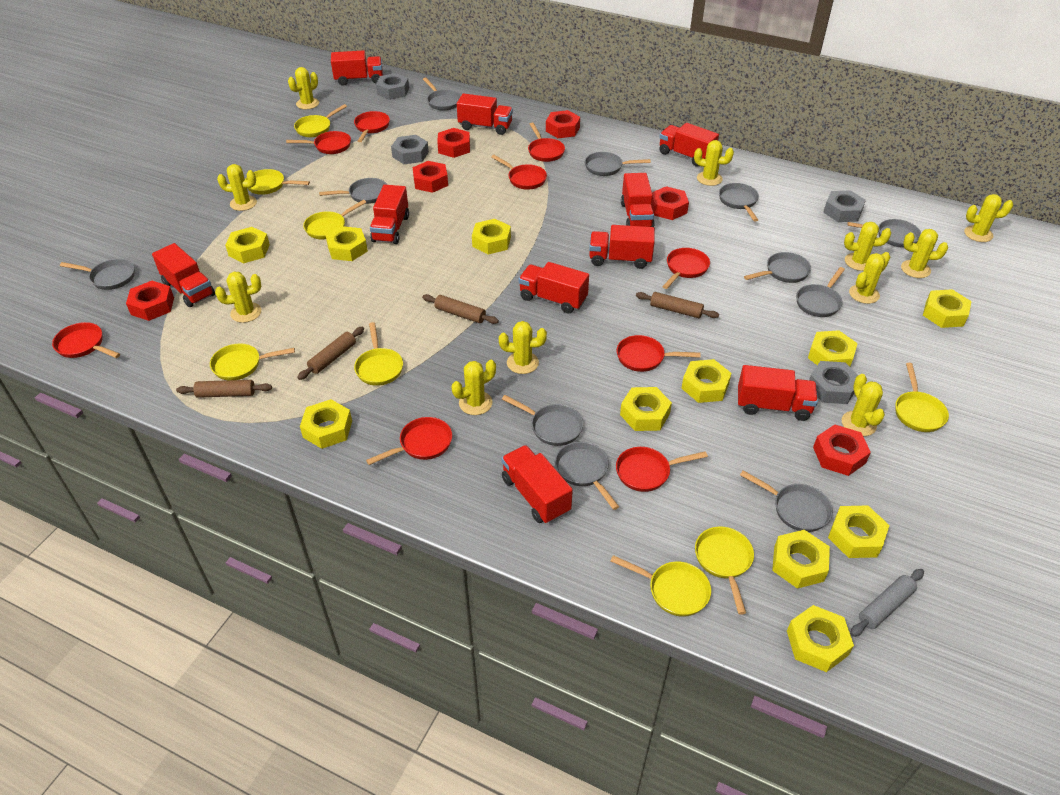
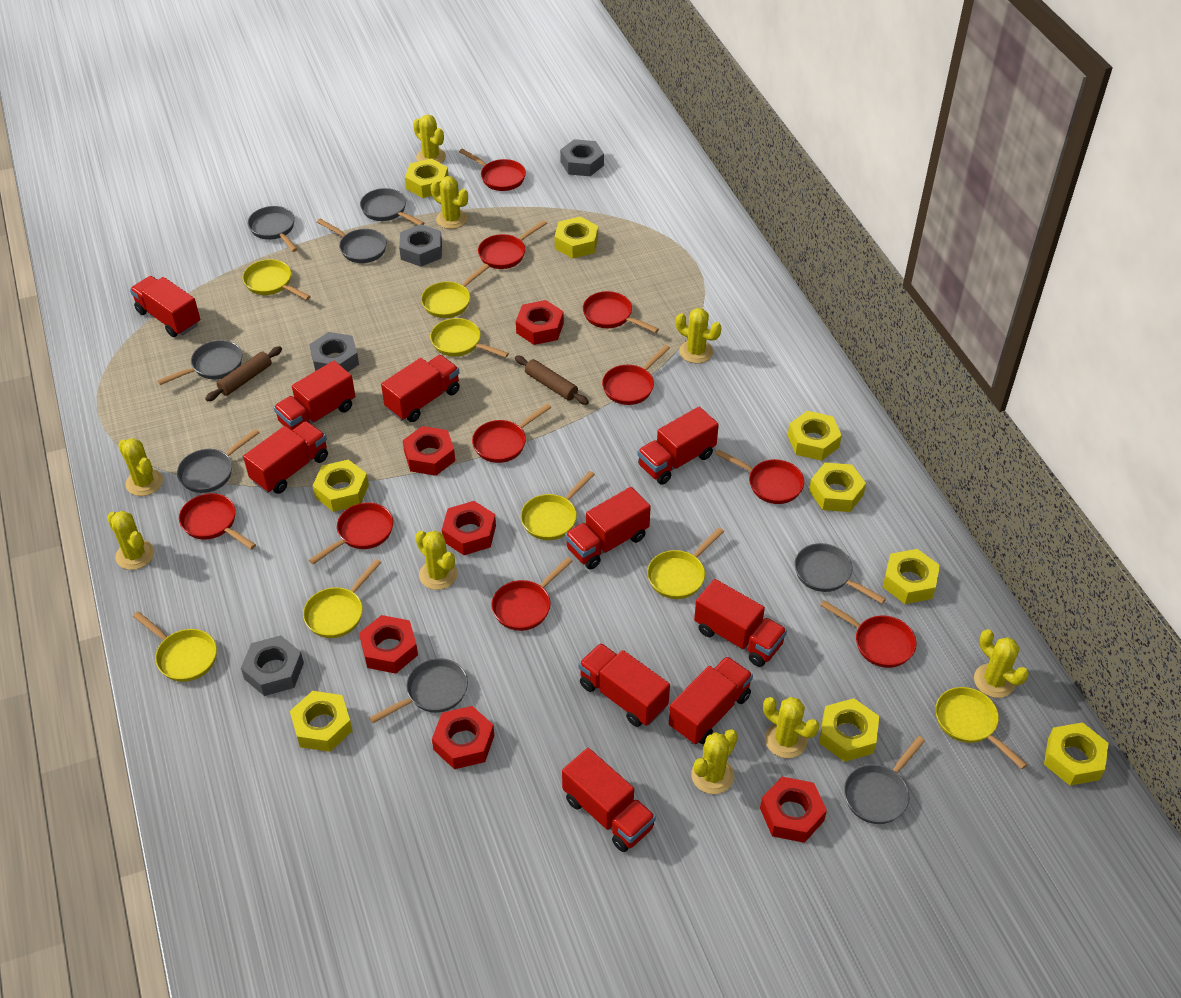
brown rolling pin: [176,380,272,398] [297,327,364,380] [422,294,499,324] [636,292,719,318] = 4 -> [205,346,282,402] [515,355,589,405] = 2
grey pan: [60,259,135,290] [319,178,387,204] [423,78,461,111] [502,395,583,446] [555,442,619,510] [585,152,651,176] [719,183,759,222] [740,470,833,532] [744,252,811,283] [796,267,845,317] [847,219,921,248] = 11 -> [157,340,243,385] [177,429,260,493] [248,206,298,252] [317,219,387,263] [360,188,424,225] [369,658,468,723] [795,543,886,604] [844,736,925,824] = 8
grey rolling pin: [850,569,924,637] = 1 -> none = 0
red pan: [52,322,120,358] [286,131,351,154] [354,111,390,142] [366,417,452,465] [491,155,547,190] [528,122,565,162] [616,447,708,492] [617,335,701,372] [662,248,710,289] = 9 -> [179,493,256,549] [309,503,393,564] [459,149,526,191] [472,404,551,463] [478,220,547,269] [492,557,573,631] [583,291,659,333] [602,345,670,405] [715,449,804,504] [820,600,917,668] = 10
yellow cactus: [215,272,261,323] [217,164,257,211] [288,67,319,109] [452,360,496,415] [499,321,547,374] [694,140,734,186] [842,374,885,436] [844,222,891,271] [849,252,890,304] [901,229,948,278] [964,194,1013,242] = 11 -> [107,511,154,570] [118,438,163,496] [413,114,446,163] [415,530,458,590] [431,176,468,229] [676,308,721,363] [691,729,738,794] [763,697,819,758] [974,629,1029,698] = 9
yellow nut: [225,227,270,263] [300,399,352,449] [326,226,368,261] [472,219,511,254] [620,387,672,431] [681,359,731,403] [772,530,830,589] [787,605,854,672] [808,330,858,367] [828,505,890,558] [923,289,972,328] = 11 -> [290,691,353,752] [313,460,369,512] [405,159,449,198] [554,217,598,258] [788,411,842,461] [809,463,866,512] [819,698,879,762] [883,549,940,604] [1044,722,1109,786] = 9

